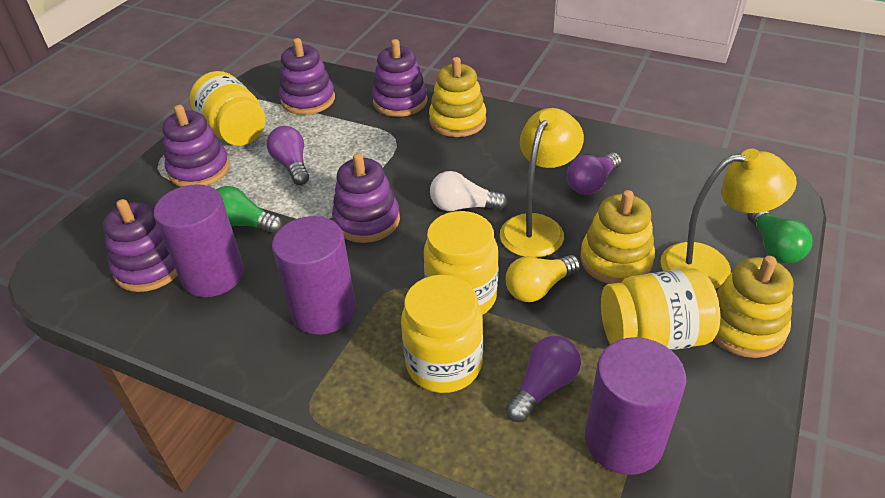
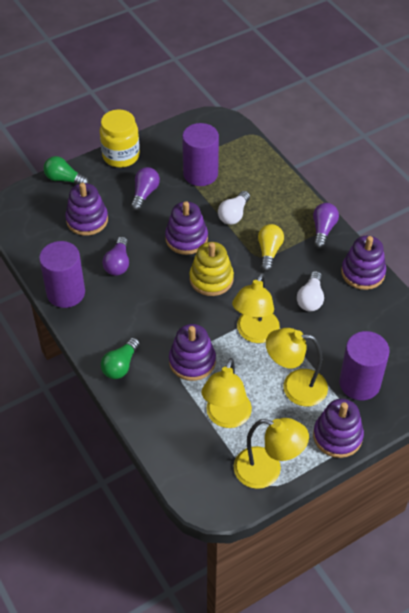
white light bulb: [430,171,508,211] = 1 -> [218,191,250,225] [297,271,324,311] = 2
yellow jar: [190,71,265,146] [401,275,483,393] [424,211,499,315] [601,268,720,350] = 4 -> [100,110,140,168] = 1
yellow lamp: [500,108,584,258] [661,148,797,289] = 2 -> [201,358,252,428] [232,273,280,343] [234,418,309,489] [266,328,328,407] = 4
yellow stacking toy: [429,57,486,137] [580,190,655,284] [714,256,794,358] = 3 -> [189,242,234,296] = 1

